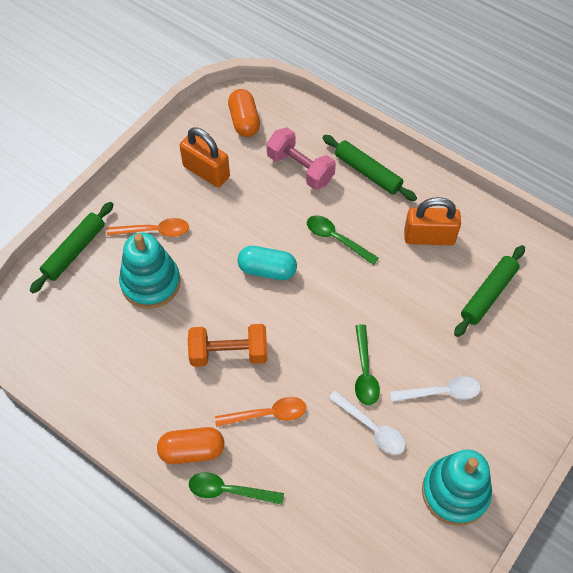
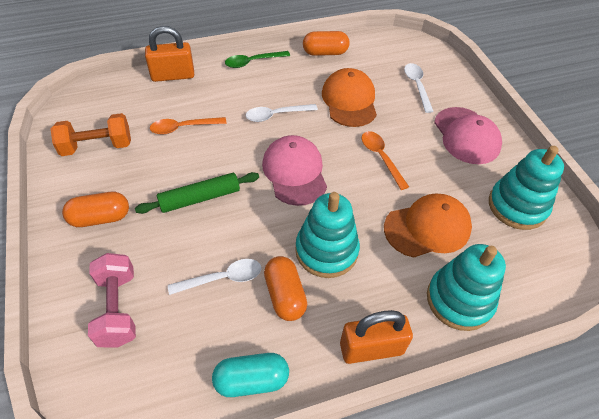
green rolling pin: [30,202,114,293] [322,135,417,201] [454,245,525,337] = 3 -> [135,172,259,214] = 1
green spoon: [189,472,284,505] [307,216,379,265] [355,324,380,405] = 3 -> [225,51,290,68] = 1
orange cap: none = 0 -> [322,68,377,127] [384,193,472,258] = 2
orange capsule: [157,427,224,464] [228,89,260,137] = 2 -> [62,192,129,227] [264,256,307,321] [303,31,349,56] = 3
pink cap: none = 0 -> [262,135,327,206] [434,107,502,164] = 2
turquoise stacking toy: [119,233,180,309] [422,449,492,526] = 2 -> [295,192,360,278] [427,244,506,331] [489,146,564,230] = 3
white spoon: [329,390,406,455] [390,376,481,402] = 2 -> [168,259,261,295] [246,104,318,122] [404,63,434,113] = 3

